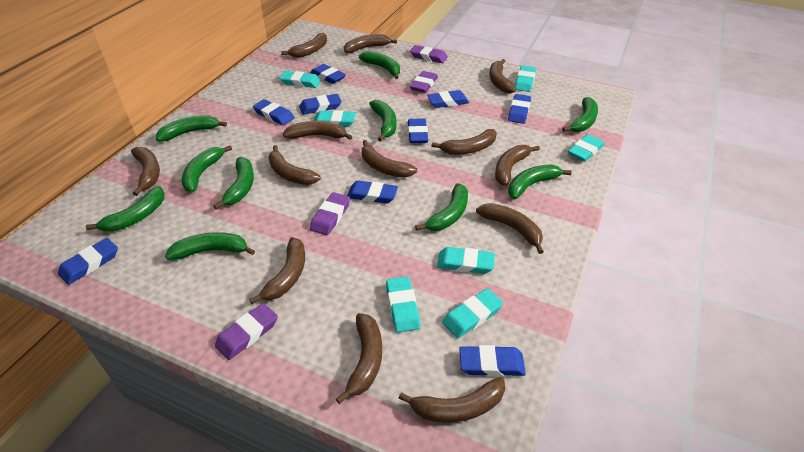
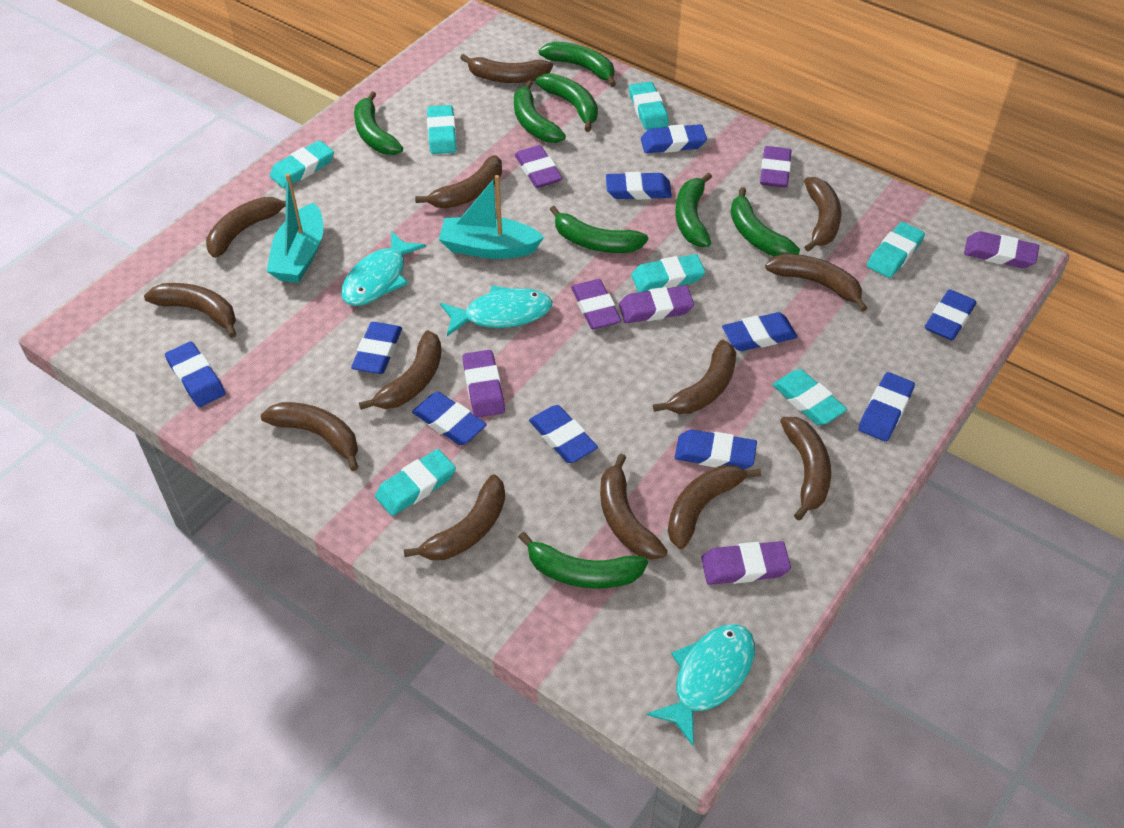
blue eraser: [58,238,118,285] [253,99,295,125] [299,94,342,115] [310,64,346,84] [347,181,398,204] [408,118,428,143] [427,90,469,108] [459,345,526,377] [508,94,531,124] = 9 -> [165,342,225,407] [351,322,402,374] [412,392,487,445] [529,405,598,463] [606,172,672,200] [641,124,707,153] [675,429,757,470] [722,312,798,351] [858,372,915,442] [925,289,976,340] = 10
green banana: [86,186,165,232] [156,115,227,141] [165,232,255,260] [181,146,232,192] [213,157,254,209] [359,51,400,79] [369,100,397,141] [415,183,468,231] [508,164,572,199] [562,97,598,132] = 10 -> [354,91,403,155] [514,80,566,143] [518,532,648,589] [536,73,598,132] [539,41,616,87] [550,206,648,253] [675,173,712,247] [731,187,800,257] = 8
purple eraser: [215,303,278,360] [310,192,350,235] [410,45,448,63] [410,71,438,93] = 4 -> [462,350,505,418] [515,145,562,188] [571,279,621,329] [619,286,694,323] [701,541,791,585] [760,146,792,188] [964,231,1039,268] = 7
turquoise boat: none = 0 -> [267,173,323,283] [439,175,544,259] = 2
turquoise fish: none = 0 -> [341,231,426,306] [440,285,552,336] [647,624,755,746] = 3

